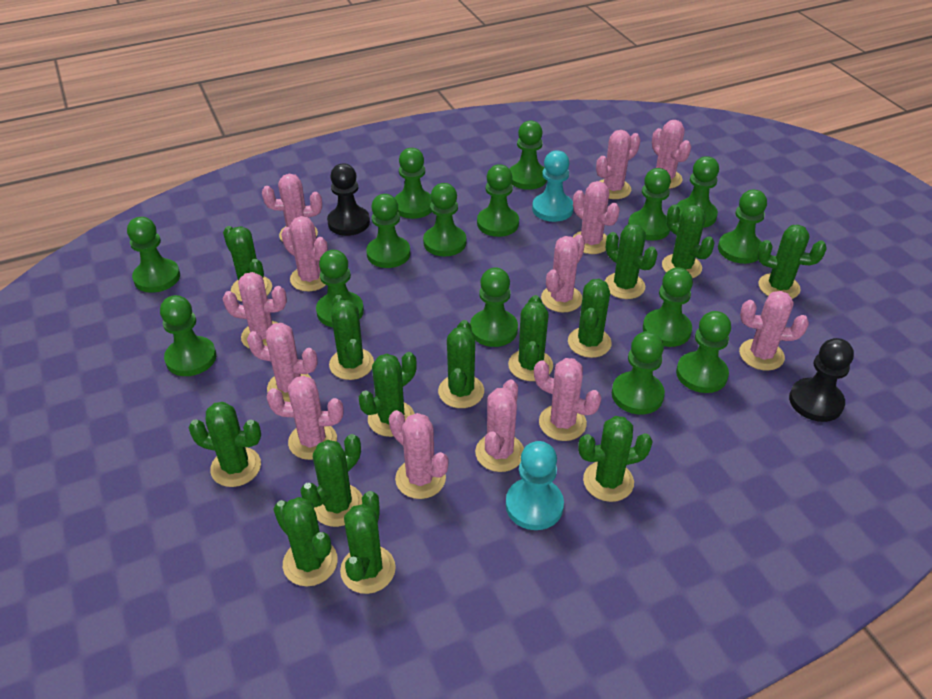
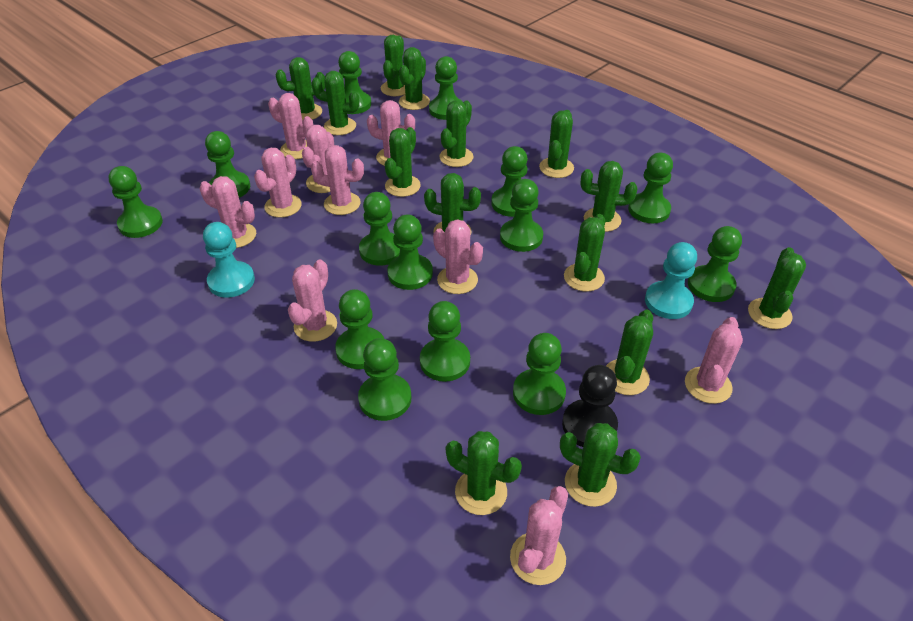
black pawn: [327,164,370,236] [789,338,854,422] = 2 -> [562,365,618,447] = 1
green pawn: [127,217,180,293] [160,295,216,376] [316,250,364,327] [366,194,410,268] [394,148,432,219] [423,183,466,257] [470,268,518,347] [477,164,519,237] [510,120,547,190] [612,331,665,414] [628,168,671,241] [643,267,693,347] [676,311,731,393] [677,156,719,228] [718,190,767,264] = 15 -> [108,166,163,238] [205,131,250,198] [335,289,384,369] [338,51,371,114] [358,338,411,421] [359,192,400,266] [387,214,433,290] [420,301,470,382] [429,56,463,120] [491,146,528,217] [500,179,543,252] [513,333,566,415] [628,153,673,223] [688,226,742,302] = 14
pink cactus: [222,272,287,349] [247,323,318,402] [262,174,322,242] [267,376,343,460] [281,216,328,291] [389,410,448,499] [475,379,524,472] [534,358,601,441] [541,235,585,312] [573,181,620,254] [596,130,641,199] [652,120,691,189] [739,291,809,371] = 13 -> [200,176,256,248] [254,148,302,218] [268,93,313,159] [288,260,337,342] [302,125,334,193] [311,145,364,215] [367,100,415,166] [433,219,483,294] [510,486,568,585] [685,317,743,404] = 10

